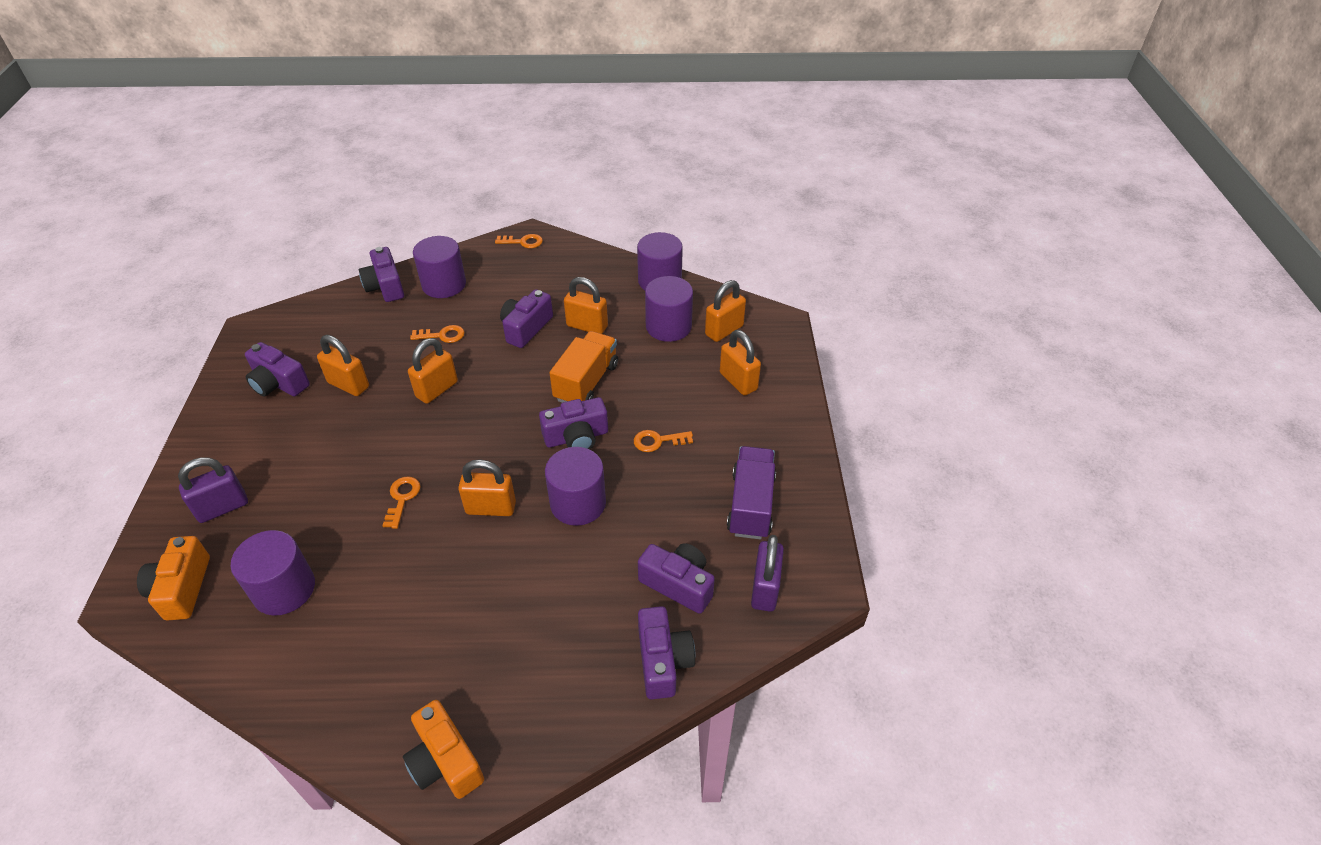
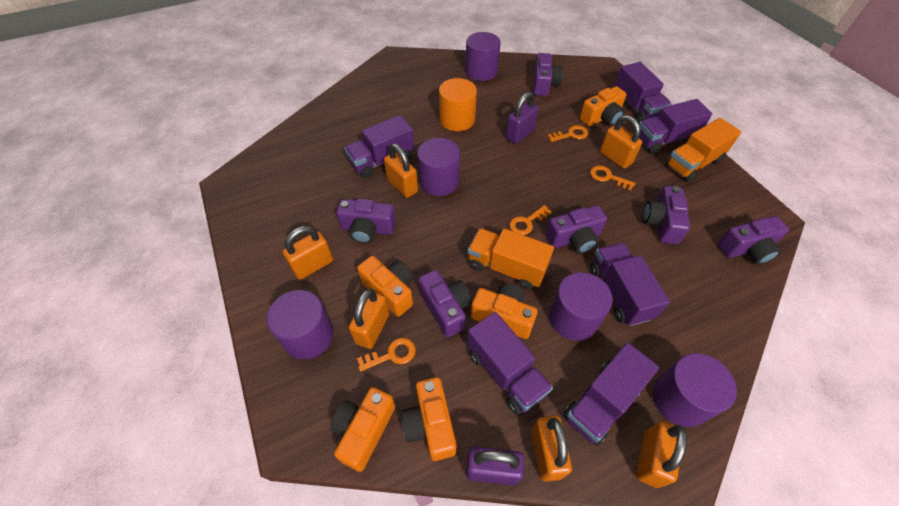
orange camera: [137,536,210,621] [403,700,484,799] = 2 -> [330,387,395,472] [357,256,414,317] [401,377,457,461] [471,284,538,339] [580,86,627,126] = 5
orange cylinder: none = 0 -> [439,78,477,131] = 1
orange truck: [550,331,618,403] = 1 -> [467,228,554,290] [665,118,741,182] = 2
purple truck: [727,446,776,539] = 1 -> [344,115,415,178] [467,312,553,415] [563,342,659,446] [590,243,670,326] [614,62,672,123] [639,99,712,154] = 6

